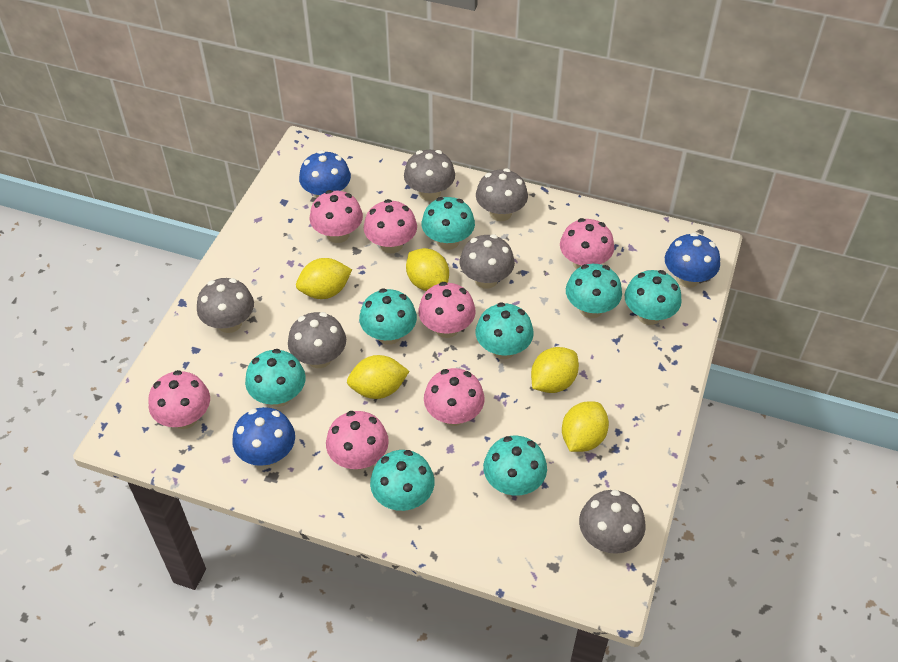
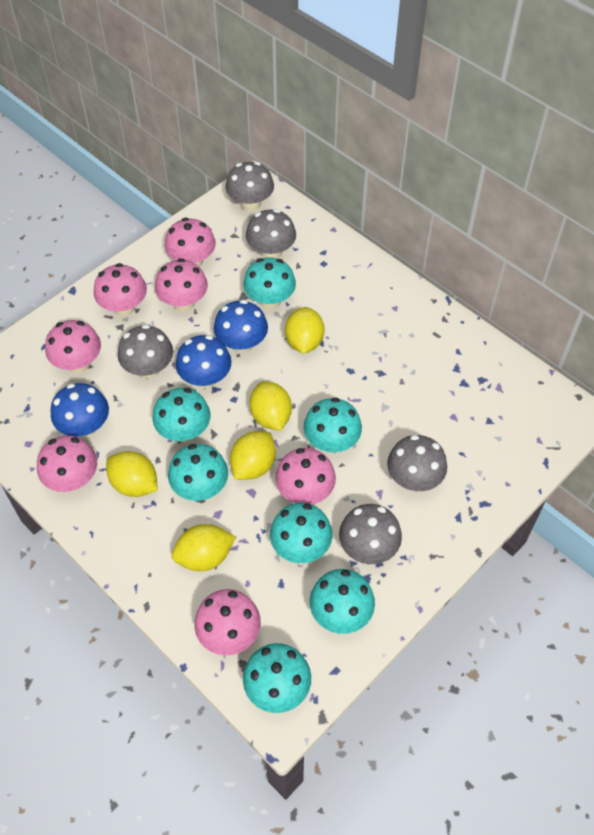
grey mushroom: [197,278,254,333] [288,312,346,368] [404,150,455,201] [460,234,515,289] [476,168,528,221] [579,490,646,554] = 6 -> [118,324,173,379] [226,162,274,211] [246,209,296,259] [339,504,402,564] [387,435,447,491] = 5
turquoise mushroom: [245,349,306,407] [359,288,417,345] [370,450,435,511] [422,197,475,250] [476,302,534,359] [483,436,547,495] [566,264,622,318] [624,270,682,325] = 8 -> [152,388,211,442] [168,444,228,501] [243,257,296,309] [243,643,311,713] [270,503,332,563] [303,398,362,453] [310,569,375,634] = 7

